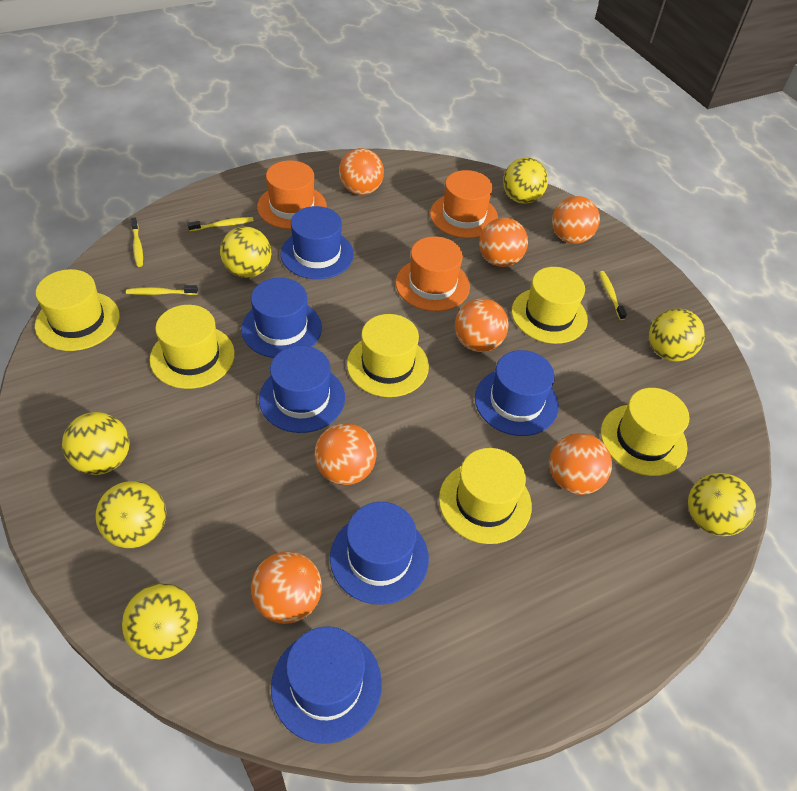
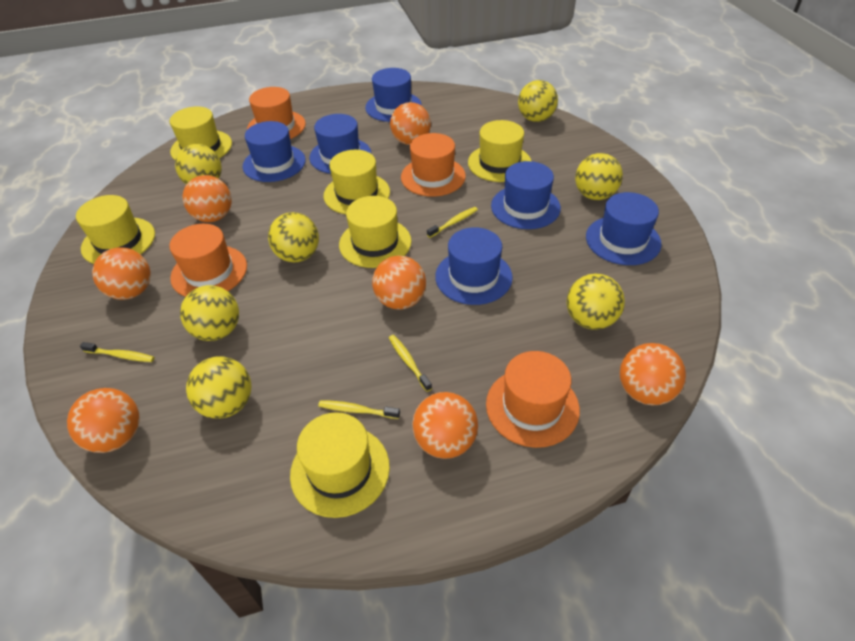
orange hat: [257,161,327,229] [396,236,470,311] [430,170,498,238] = 3 -> [169,224,247,297] [247,87,306,139] [401,133,466,197] [486,351,580,448] = 4

